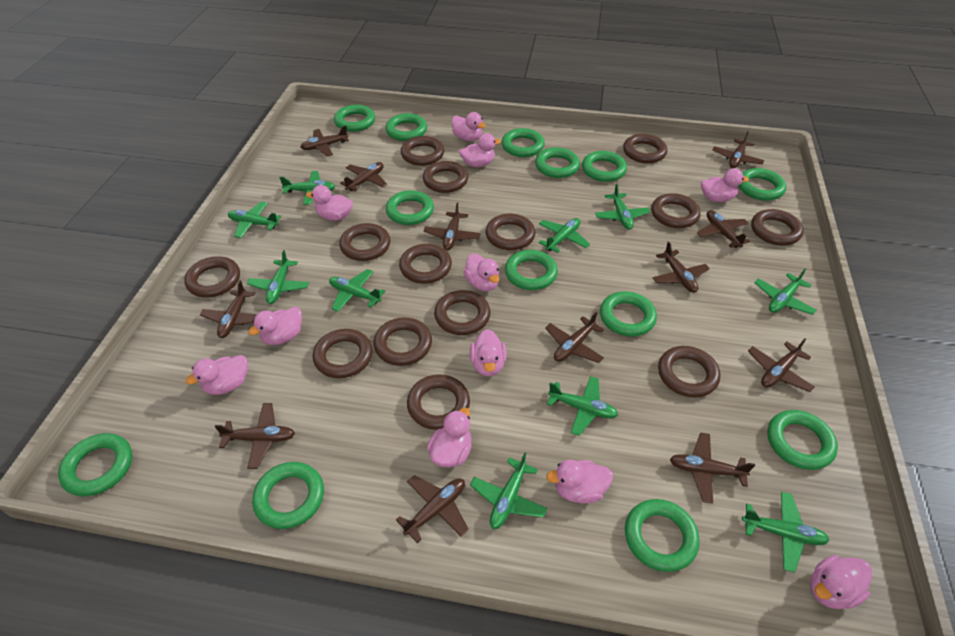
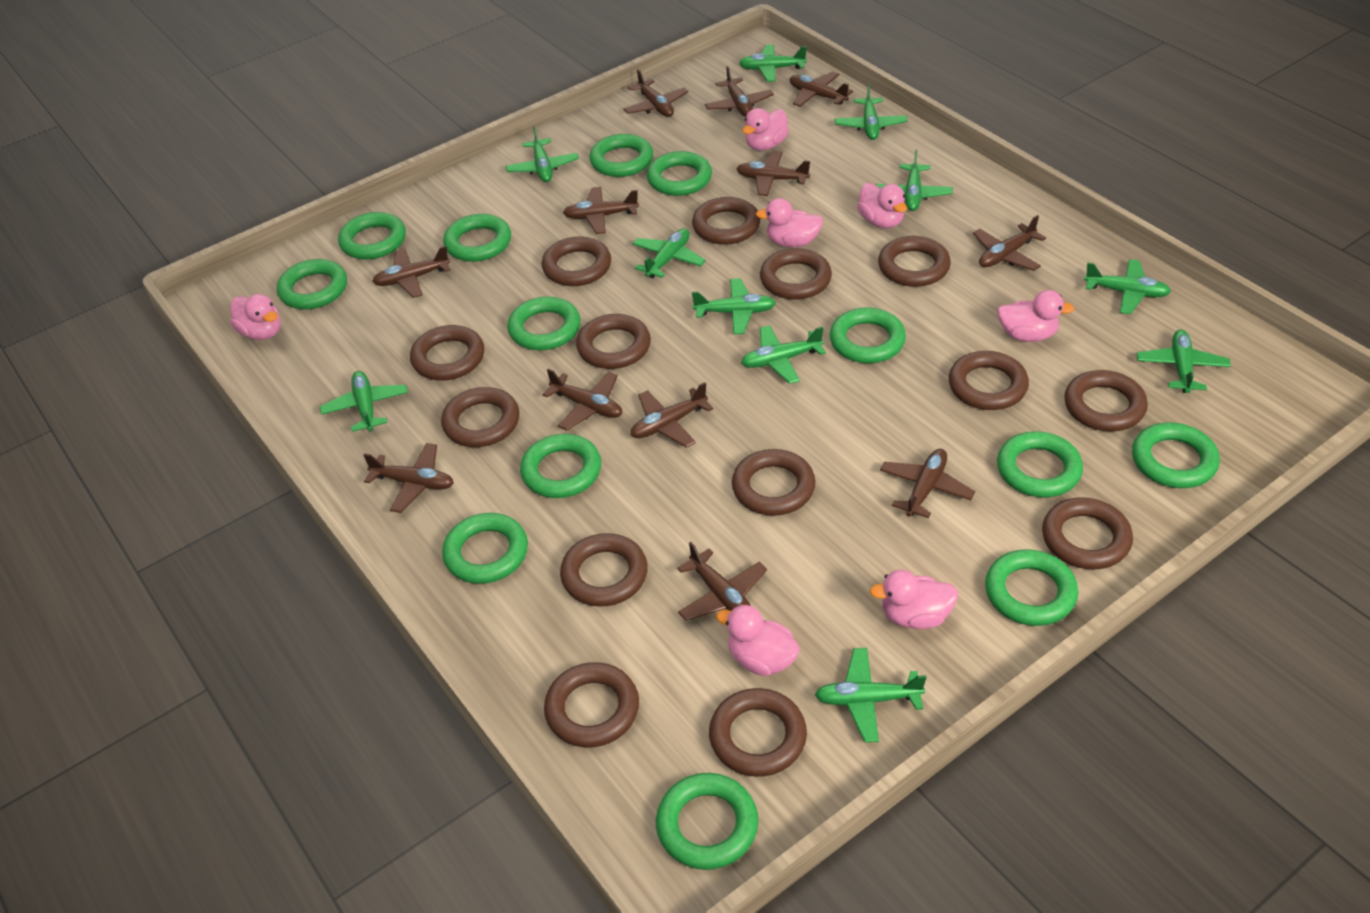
green plane: [228,201,281,238] [247,250,309,304] [279,171,335,205] [329,269,385,312] [470,452,547,529] [539,218,590,253] [547,376,618,436] [595,184,650,230] [742,492,829,573] [754,268,816,315] = 10 -> [320,371,408,432] [506,126,579,182] [633,229,706,278] [692,278,776,334] [739,45,807,82] [741,325,826,384] [815,648,926,742] [835,84,908,140] [875,150,953,211] [1084,259,1171,314] [1137,330,1231,393] = 11
pink duck: [186,355,248,395] [248,307,302,345] [306,185,353,221] [427,408,472,467] [452,112,486,141] [460,133,501,167] [464,253,500,291] [470,329,507,376] [546,460,613,503] [701,168,749,202] [810,555,872,609] = 11 -> [230,294,281,340] [716,605,800,676] [742,108,789,150] [756,198,823,247] [857,183,907,228] [870,570,958,629] [997,290,1075,342] = 7

